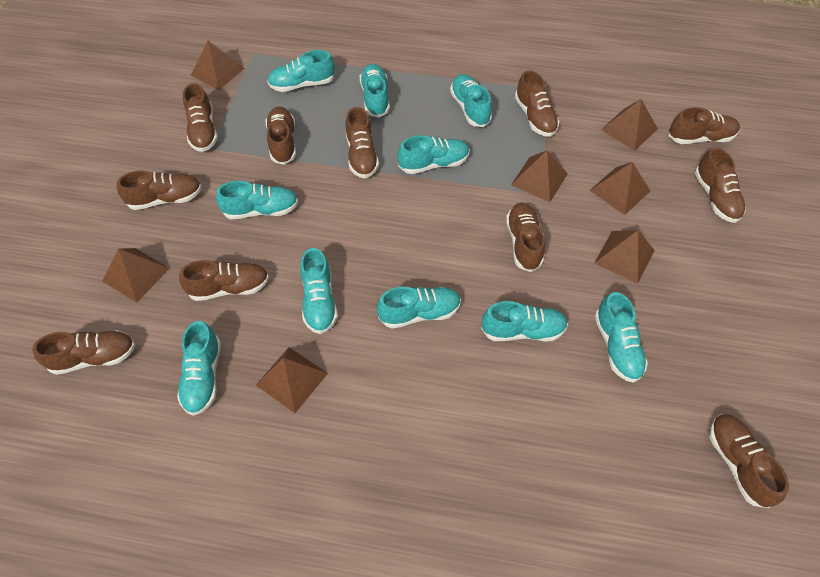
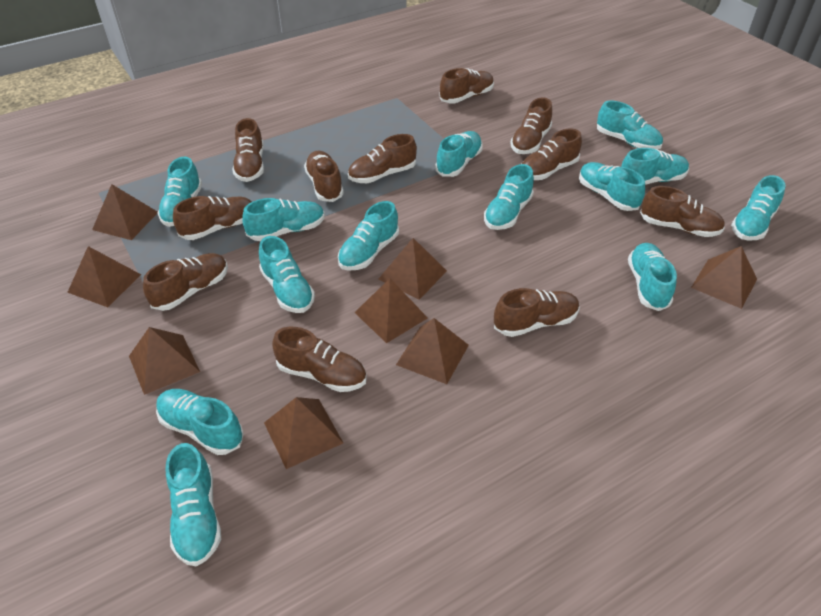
brown pyramid: [102,248,170,303] [191,41,245,90] [256,347,328,413] [511,150,568,202] [589,162,650,215] [594,230,655,284] [601,99,658,151] = 7 -> [67,246,141,307] [92,184,157,240] [129,327,200,395] [264,397,343,469] [354,279,428,343] [379,238,447,300] [396,318,469,384] [691,246,757,309] = 8
turquoise shoe: [177,321,221,416] [216,181,298,219] [267,50,335,92] [300,248,338,334] [360,64,390,118] [377,287,461,329] [398,135,470,174] [450,74,492,127] [481,301,568,341] [595,292,648,383] = 10 -> [156,389,244,455] [157,157,202,227] [166,443,221,566] [242,198,325,241] [259,236,315,313] [338,201,399,271] [435,131,483,177] [484,164,534,230] [579,162,645,211] [597,100,663,149] [621,148,689,185] [628,243,677,311] [731,175,786,241] = 13

